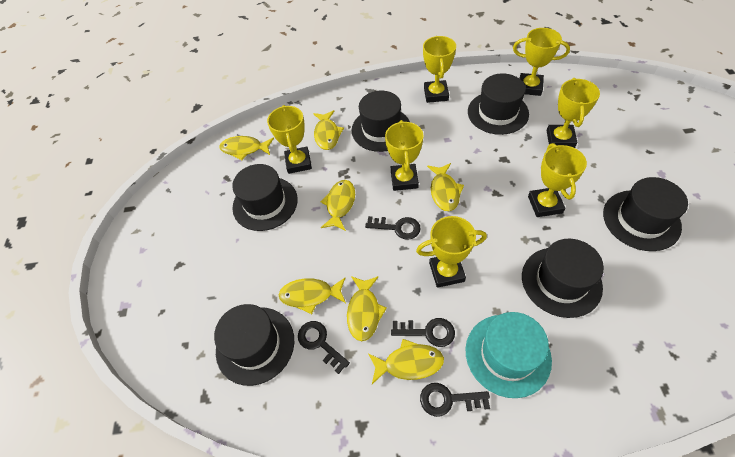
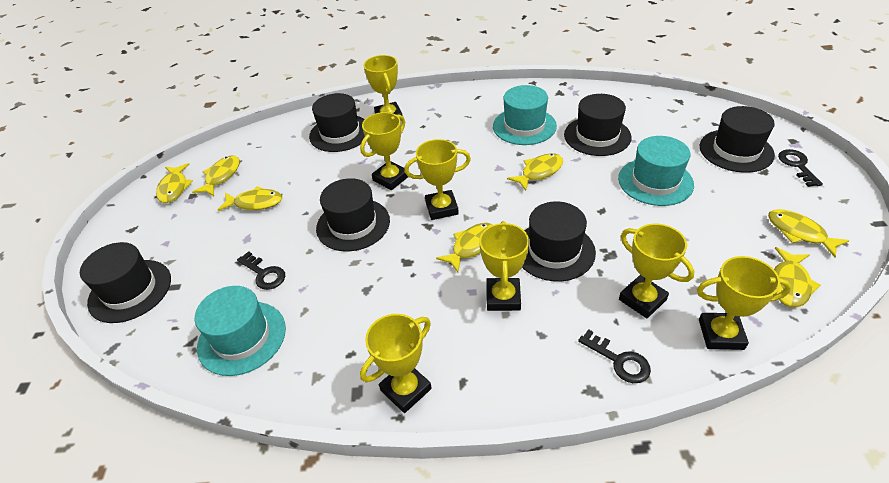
black key: [298,321,350,374] [365,216,421,240] [391,318,455,347] [420,383,490,417] = 4 -> [237,251,285,290] [578,329,651,383] [778,149,823,187] = 3
turquoise hat: [466,312,552,398] = 1 -> [195,286,286,376] [493,85,557,145] [618,136,694,206] = 3

